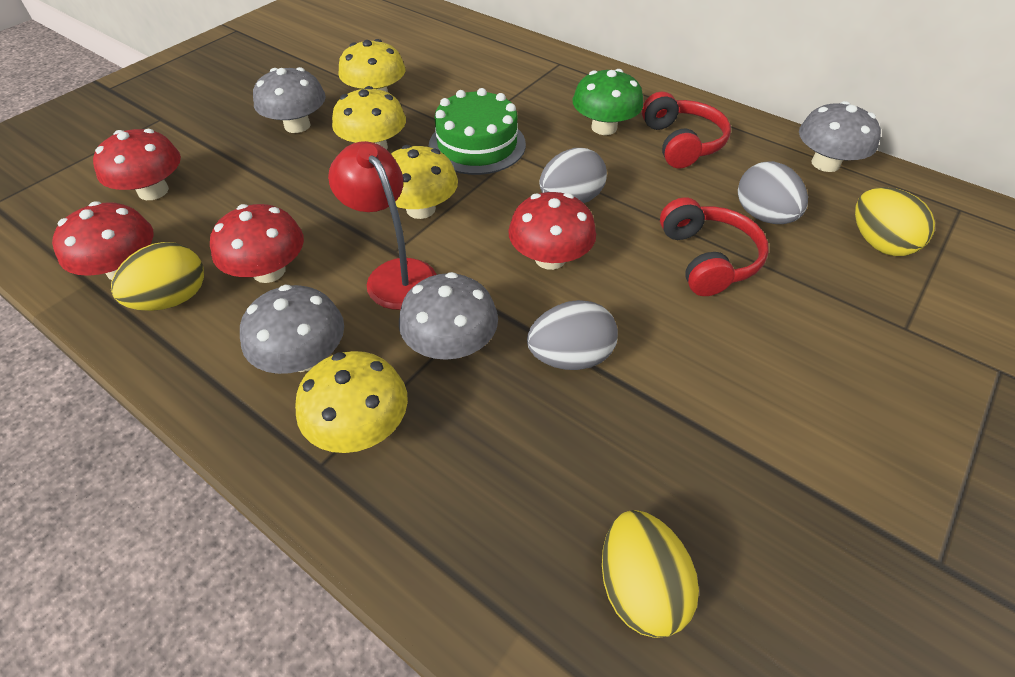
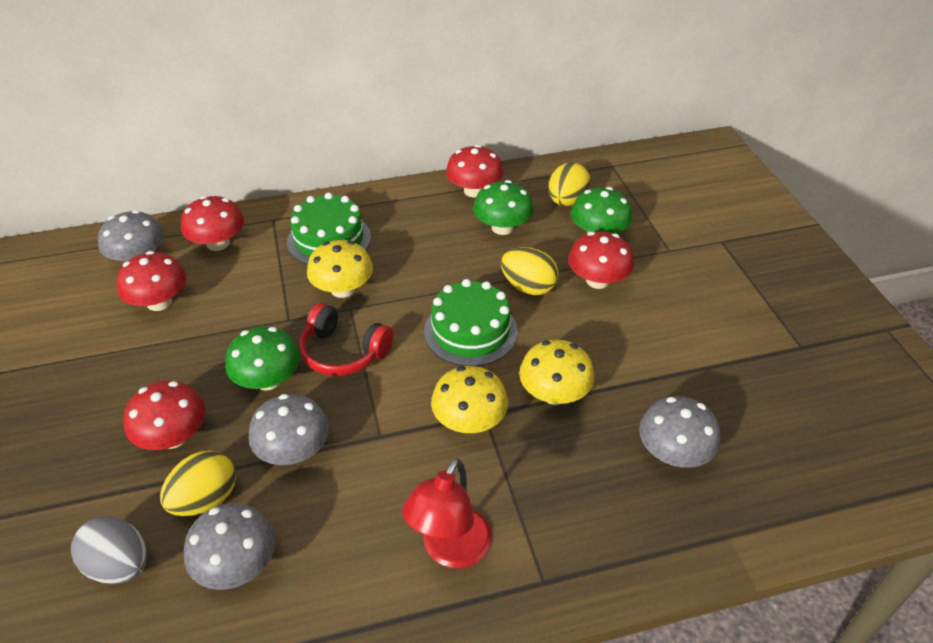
green cake: [429,88,526,175] = 1 -> [287,192,371,265] [424,279,518,366] = 2
green mushroom: [573,69,643,135] = 1 -> [225,326,300,391] [473,180,534,235] [571,187,633,234] = 3
grey egg: [527,300,618,370] [539,148,607,203] [738,161,808,224] = 3 -> [71,516,147,584] = 1
red headphones: [642,92,731,168] [660,197,769,296] = 2 -> [299,303,394,376] = 1
red mushroom: [52,201,154,280] [93,129,181,200] [210,204,304,283] [508,192,596,270] = 4 -> [116,251,186,311] [124,381,205,450] [181,196,244,251] [446,145,503,197] [568,231,634,289] = 5
yellow mushroom: [295,351,408,453] [332,86,406,150] [338,39,405,92] [391,145,458,219] = 4 -> [307,240,373,298] [431,366,508,433] [519,339,594,405] = 3

